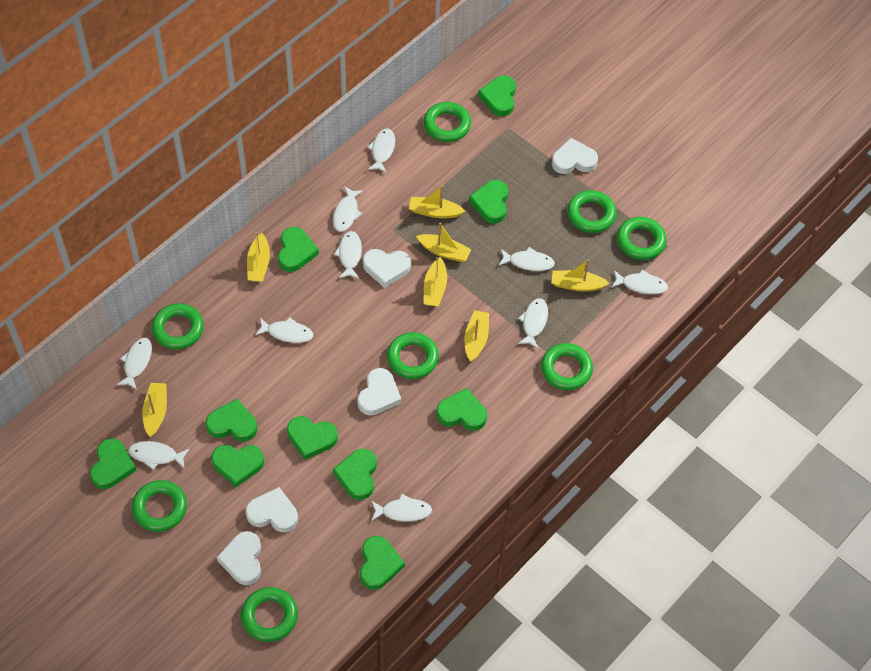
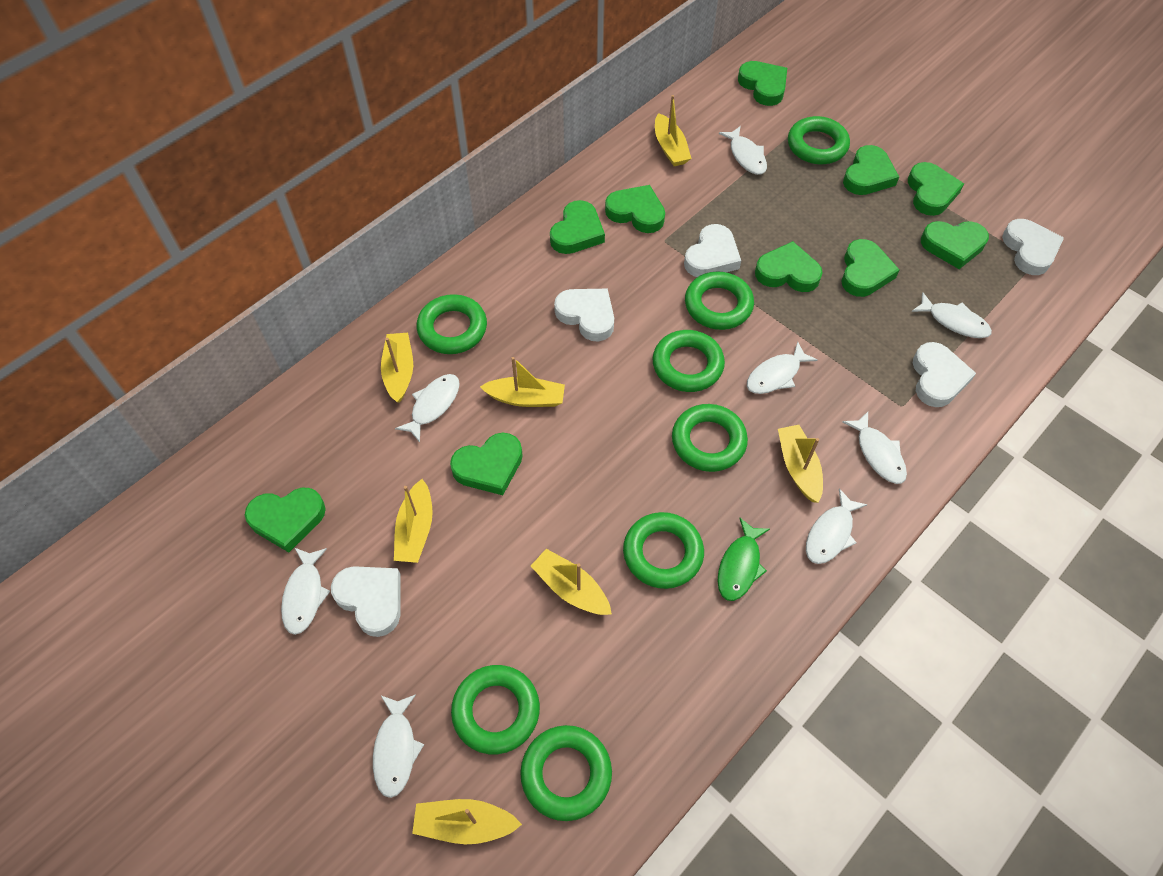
green fish: none = 0 -> [717,518,770,601] = 1
white fish: [117,338,152,390] [128,441,190,470] [255,317,313,343] [333,186,363,232] [334,231,362,279] [367,128,395,173] [371,494,432,522] [498,247,555,271] [518,298,548,348] [611,269,668,294] = 10 -> [281,548,330,635] [373,694,424,798] [395,374,460,443] [719,126,767,175] [747,342,818,394] [806,488,868,564] [842,412,907,484] [911,292,992,338] = 8

